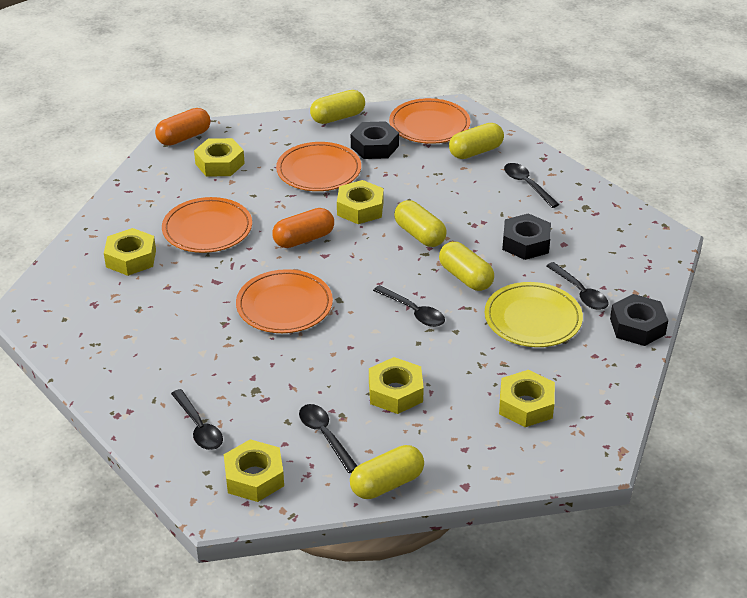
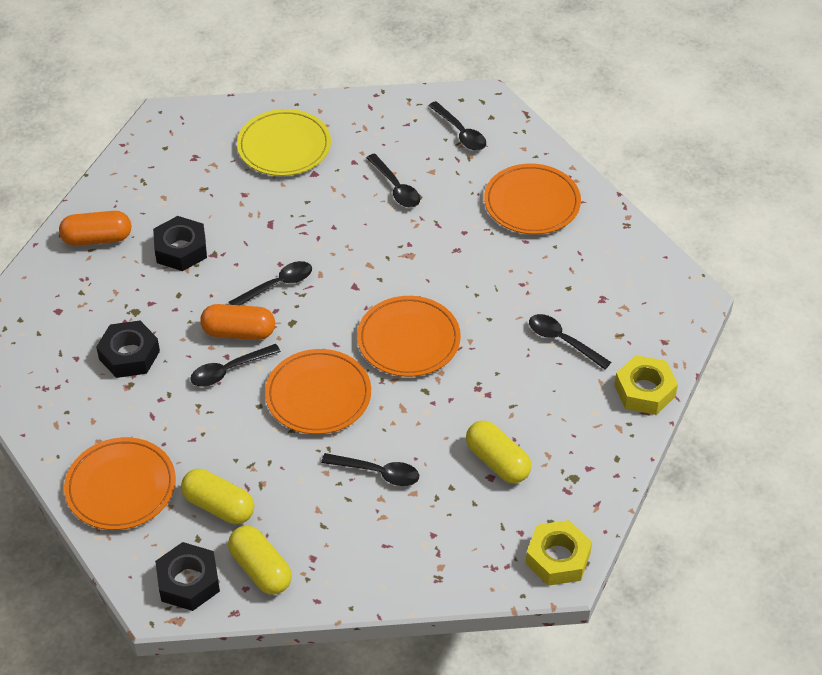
black spoon: [171,389,223,450] [299,404,357,473] [373,285,445,327] [504,163,559,208] [546,262,609,310] = 5 -> [190,344,281,387] [229,261,312,305] [321,453,419,486] [367,153,420,208] [429,101,486,150] [529,314,611,369] = 6
yellow capsule: [310,90,365,124] [350,445,424,499] [394,200,447,247] [439,242,494,291] [449,123,504,159] = 5 -> [181,469,254,524] [228,526,292,594] [466,420,531,483] = 3
yellow nut: [104,228,156,276] [194,138,245,176] [224,439,284,502] [337,180,384,224] [369,357,424,414] [499,370,555,427] = 6 -> [526,520,592,586] [614,355,678,415] = 2

